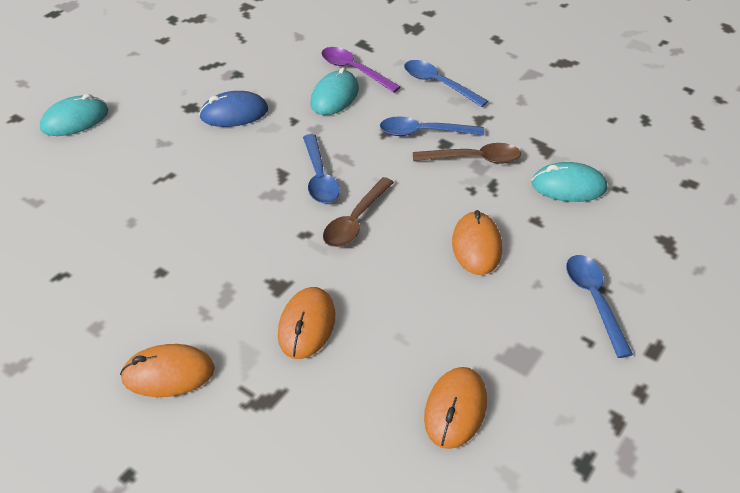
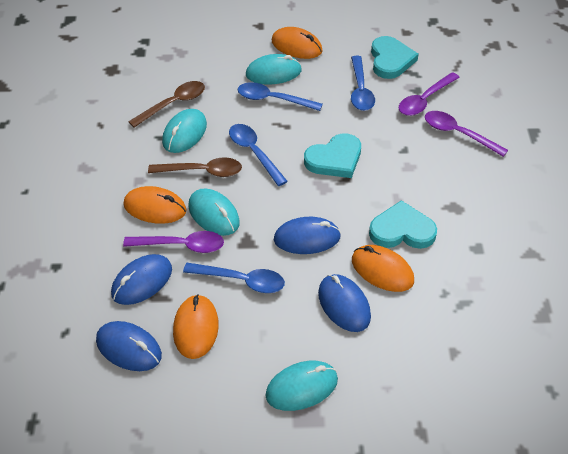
blue mouse: [199,91,268,127] = 1 -> [96,321,162,371] [111,254,172,305] [274,217,341,254] [318,274,371,332] = 4
purple spoon: [321,47,401,93] = 1 -> [123,231,224,253] [399,72,460,116] [425,111,508,157] = 3
turquoise heart: none = 0 -> [304,133,361,178] [369,200,437,249] [371,36,419,79] = 3
turquoise mouse: [40,94,108,136] [310,67,359,115] [531,162,607,202] = 3 -> [162,109,207,153] [188,188,240,236] [246,54,302,85] [265,361,338,411] = 4

